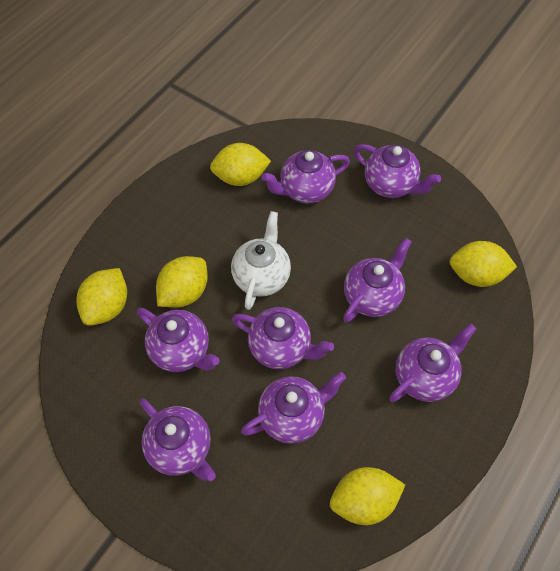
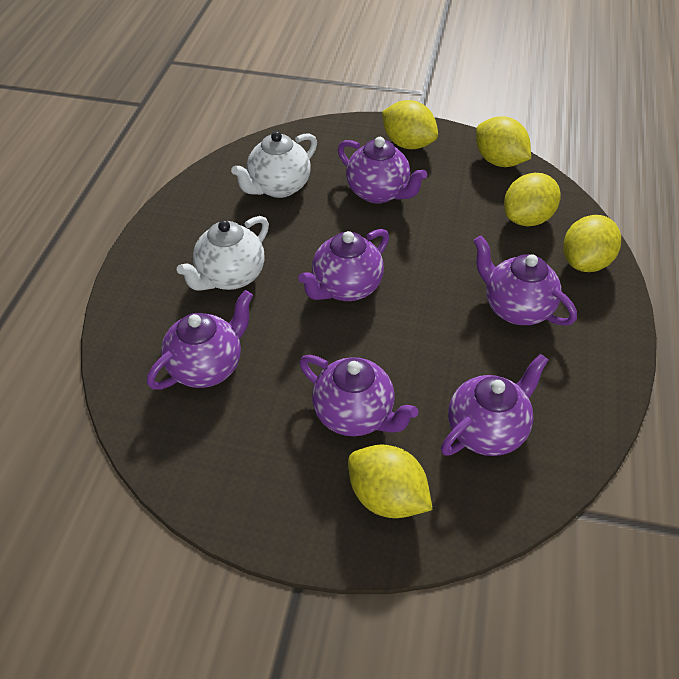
purple teapot: [137,308,220,372] [140,398,216,481] [232,307,334,369] [241,372,346,444] [262,150,350,203] [343,238,412,322] [354,144,441,198] [389,324,476,402] = 8 -> [147,290,253,390] [298,229,389,301] [299,355,419,436] [338,137,427,204] [441,354,548,456] [473,236,577,326] = 6
white teapot: [231,211,291,310] = 1 -> [177,216,269,291] [231,131,317,198] = 2

